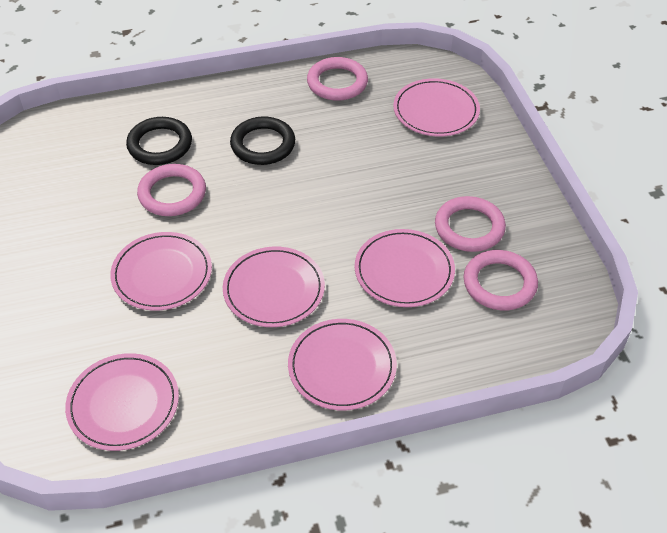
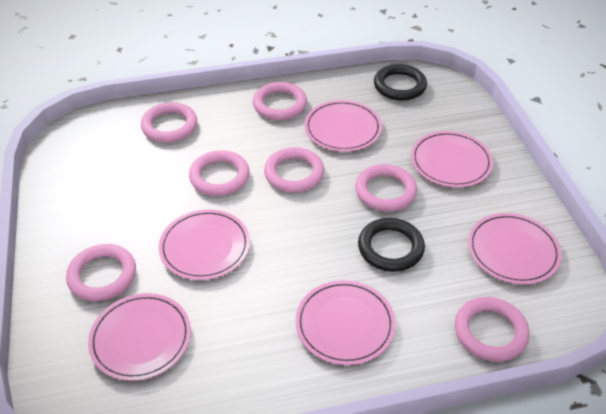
pink ring: [137,164,206,216] [307,57,368,101] [435,196,506,252] [463,250,538,311] = 4 -> [66,244,136,301] [141,102,197,142] [189,150,250,196] [253,82,307,120] [264,147,324,192] [355,164,417,211] [455,297,530,362] = 7

